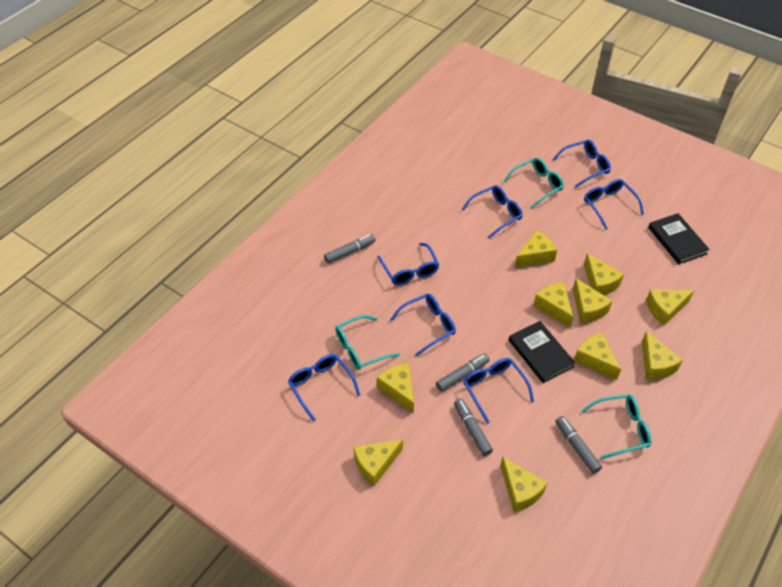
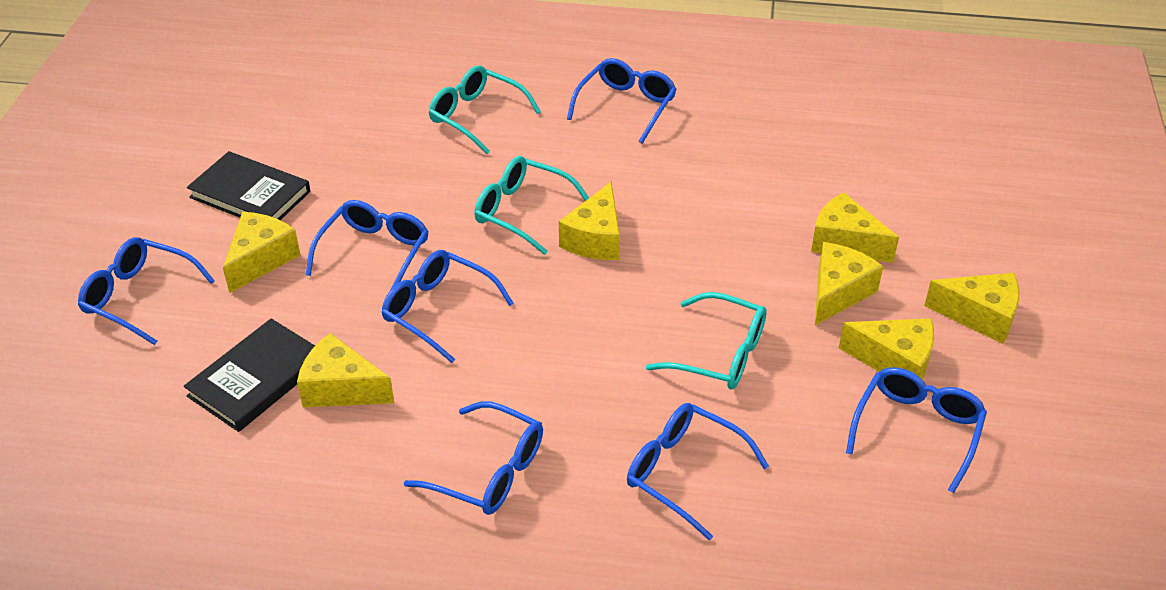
grey marker: [324,234,376,263] [436,354,490,392] [454,399,493,456] [555,416,602,474] = 4 -> none = 0
yellow cheese: [354,439,403,486] [377,363,414,414] [500,456,548,512] [515,230,557,268] [534,282,574,328] [573,278,612,324] [574,333,621,380] [584,253,624,295] [642,331,683,380] [646,290,694,326] = 10 -> [223,212,300,293] [297,333,394,407] [559,182,620,260] [811,192,899,263] [815,242,883,325] [839,318,934,380] [924,273,1020,344] = 7

